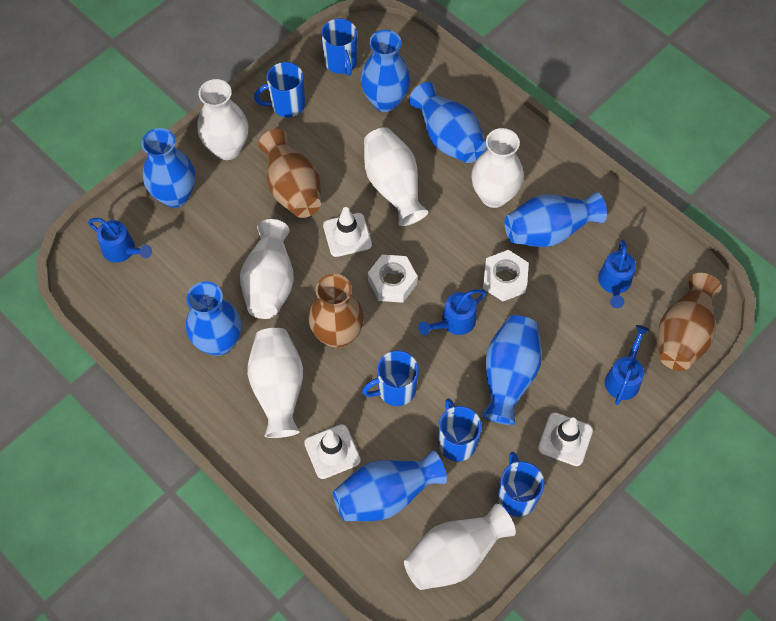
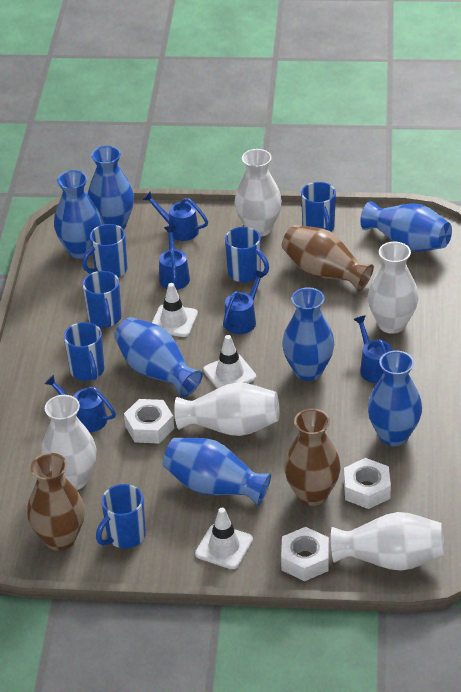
blue mug: [254,62,305,117] [321,18,357,76] [362,351,419,406] [438,398,482,461] [498,452,545,517] = 5 -> [64,322,104,381] [82,224,128,277] [82,271,122,328] [96,484,146,548] [225,227,269,282] [301,182,336,232] = 6
blue watering can: [88,218,152,263] [418,289,486,335] [598,240,636,308] [605,325,649,405] = 4 -> [44,374,116,432] [142,191,208,241] [159,226,190,290] [223,270,267,334] [353,315,392,383] = 5
white nut: [368,255,417,303] [483,250,529,301] = 2 -> [124,399,174,444] [281,527,329,581] [344,458,391,509] = 3
white vase: [197,79,248,160] [240,219,294,319] [247,328,303,438] [364,127,428,226] [404,504,516,590] [471,128,523,208] = 6 -> [41,395,96,490] [174,382,280,436] [235,149,282,237] [331,512,444,571] [368,242,419,334] = 5

